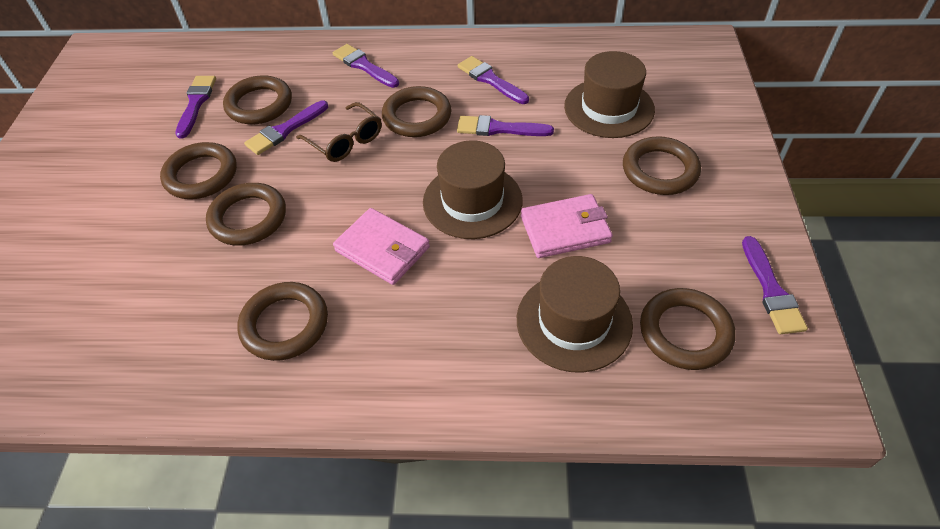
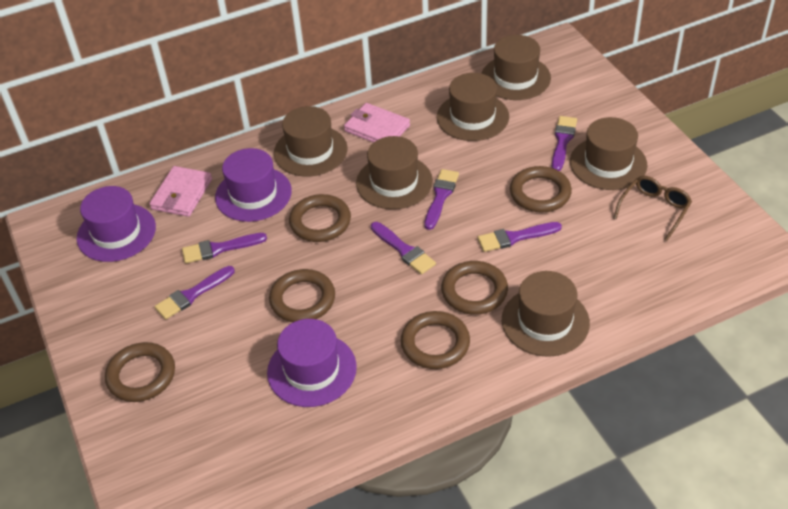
brown hat: [423,141,523,239] [517,256,633,373] [564,51,655,138] = 3 -> [274,106,348,177] [356,136,433,209] [437,73,509,141] [481,35,551,100] [502,271,590,357] [570,117,647,190] = 6
brown ring: [160,142,237,199] [206,183,286,246] [223,75,292,124] [237,282,328,361] [382,86,452,137] [623,136,701,195] [640,288,736,370] = 7 -> [105,342,175,402] [269,269,335,322] [289,194,351,242] [401,311,470,369] [441,261,508,315] [510,166,572,213] = 6
purple hat: none = 0 -> [77,186,156,262] [215,148,292,222] [267,319,357,407] = 3

